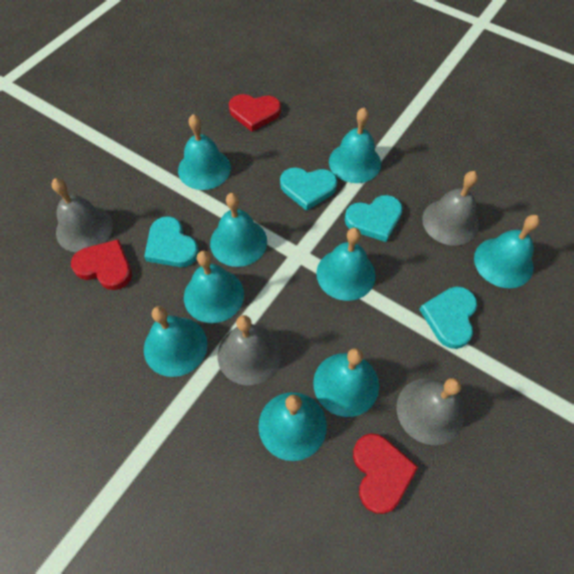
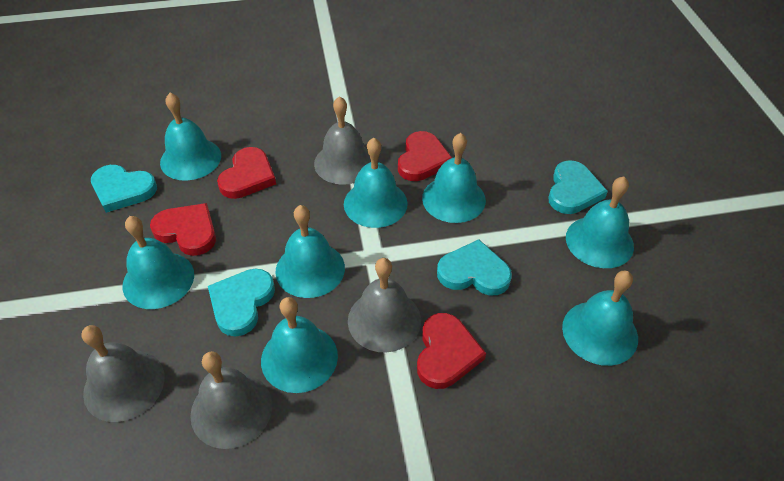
red heart: [71,239,132,290] [229,94,281,132] [353,433,418,514] = 3 -> [150,203,216,256] [217,147,276,199] [398,131,452,181] [417,313,486,389] = 4
turquoise bell: [144,306,207,377] [178,114,231,190] [184,251,244,323] [210,193,267,267] [258,392,327,461] [313,348,379,417] [316,228,376,301] [329,108,381,183] [474,215,540,288] = 9 -> [123,216,194,309] [160,93,221,181] [261,297,338,393] [275,205,345,298] [344,138,408,228] [422,133,486,223] [562,271,638,366] [566,177,634,268] = 8

